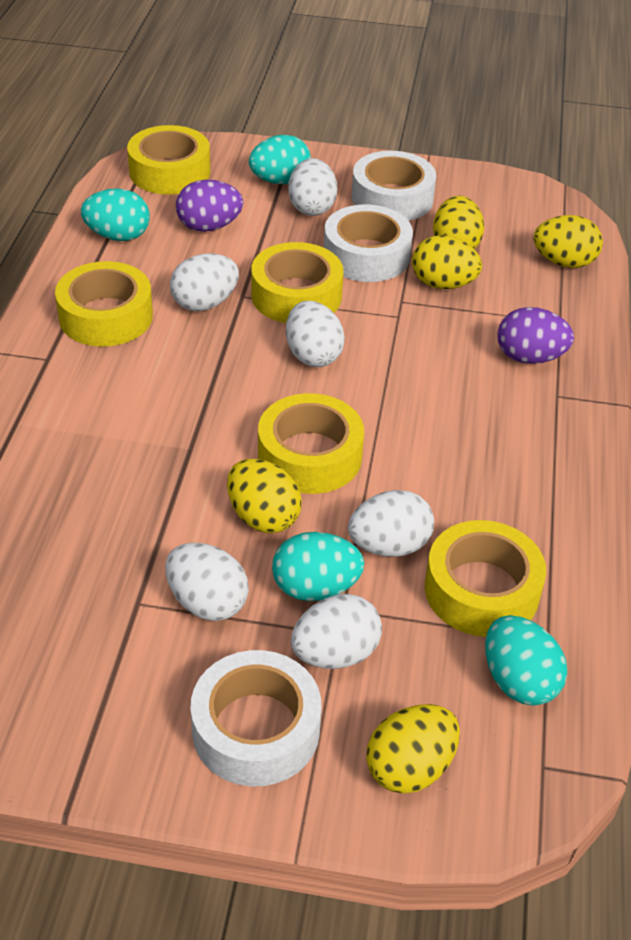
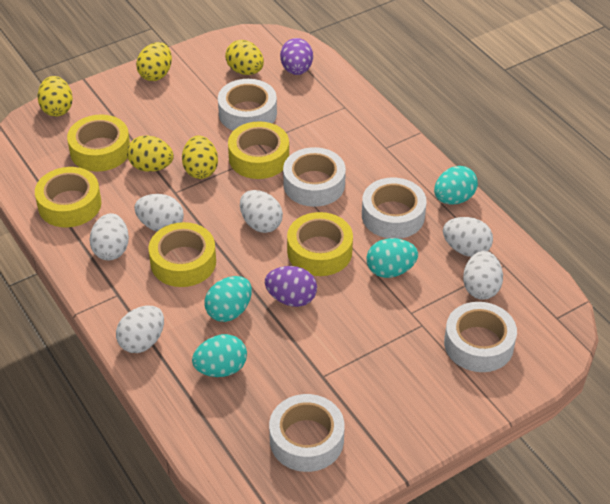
white tape: [190,650,322,786] [324,205,413,282] [352,151,436,221] = 3 -> [218,79,277,131] [269,394,345,472] [283,147,346,207] [362,178,427,239] [444,302,517,372] = 5

